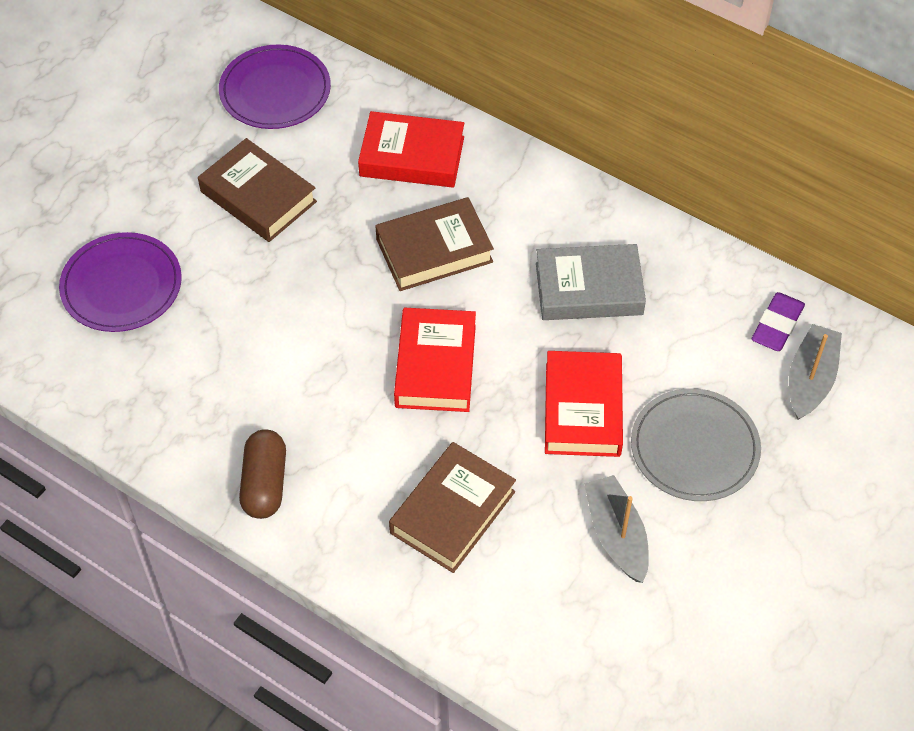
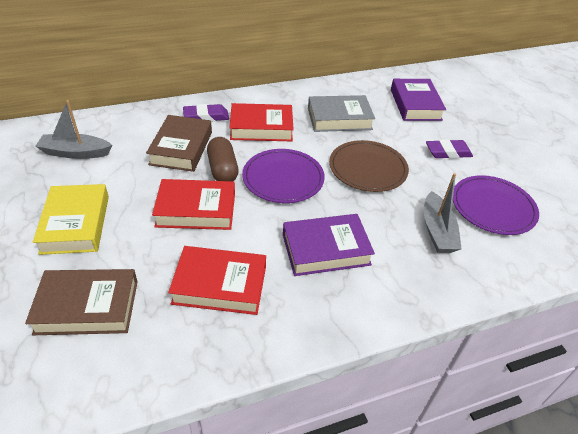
brown book: [198,138,317,242] [375,197,494,291] [389,442,516,573] = 3 -> [25,269,138,335] [146,115,212,172] = 2
brown plate: none = 0 -> [329,140,409,192] = 1
grey plate: [631,388,761,501] = 1 -> none = 0
purple book: none = 0 -> [283,214,375,276] [391,79,446,121] = 2
purple eraser: [752,292,805,351] = 1 -> [183,104,229,122] [426,139,473,159] = 2
yellow book: none = 0 -> [33,184,109,255] = 1

